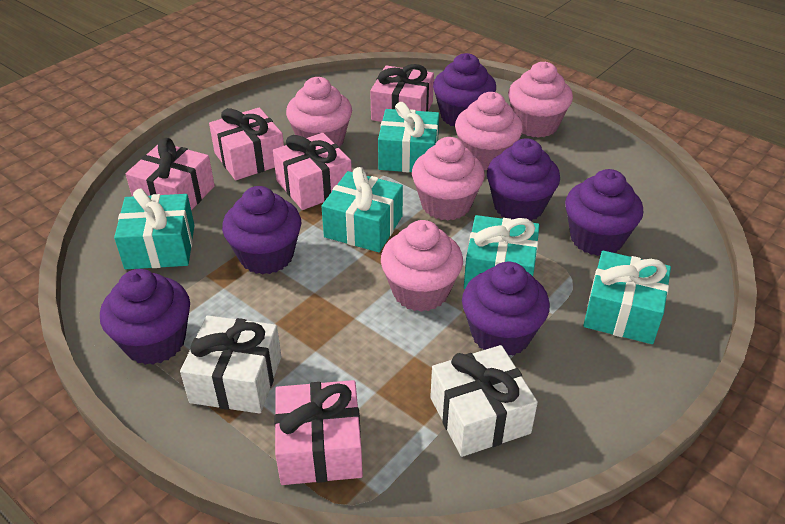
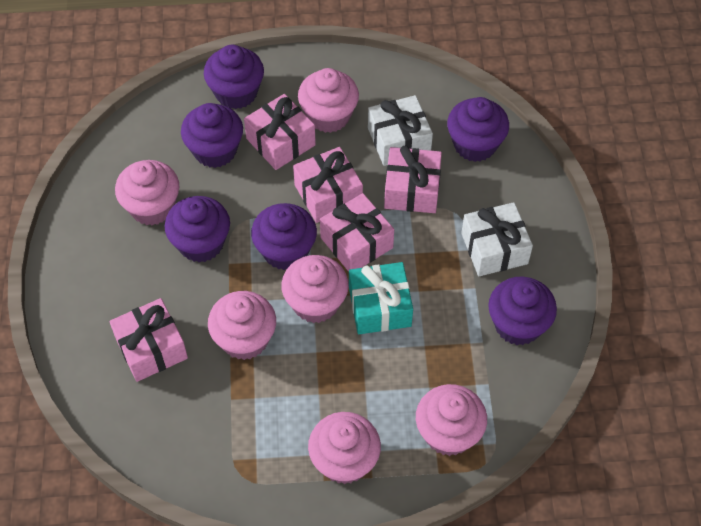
pink cupcake: [286,77,352,148] [381,220,463,312] [412,137,485,221] [455,92,523,170] [508,62,573,138] = 5 -> [115,160,179,225] [208,291,276,360] [281,255,349,323] [298,68,359,133] [308,412,381,484] [416,384,487,456] = 6
turquoise gift: [114,188,194,269] [321,167,403,252] [378,102,439,173] [464,215,540,289] [583,251,671,344] = 5 -> [349,262,413,334] = 1

